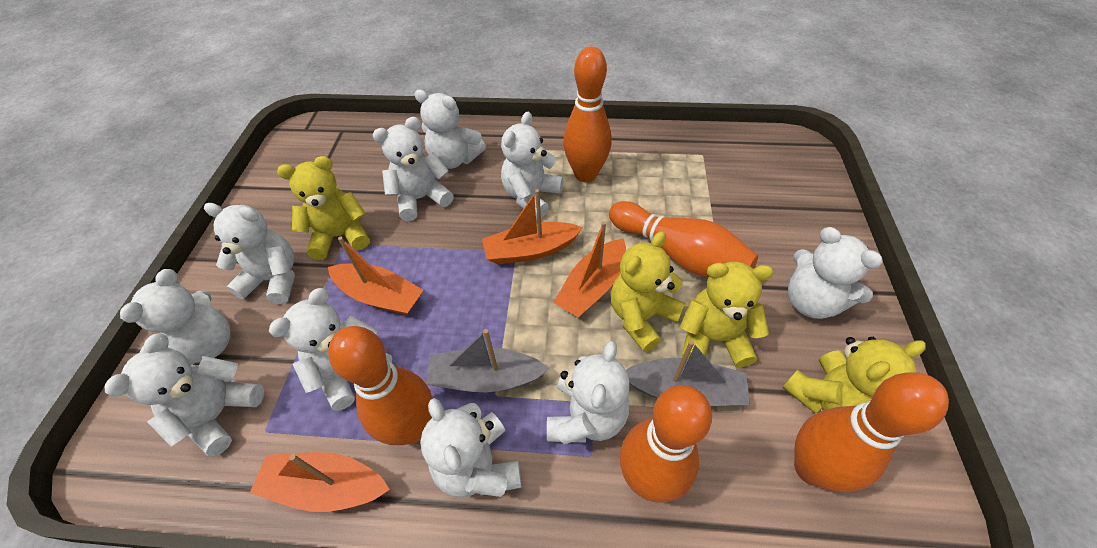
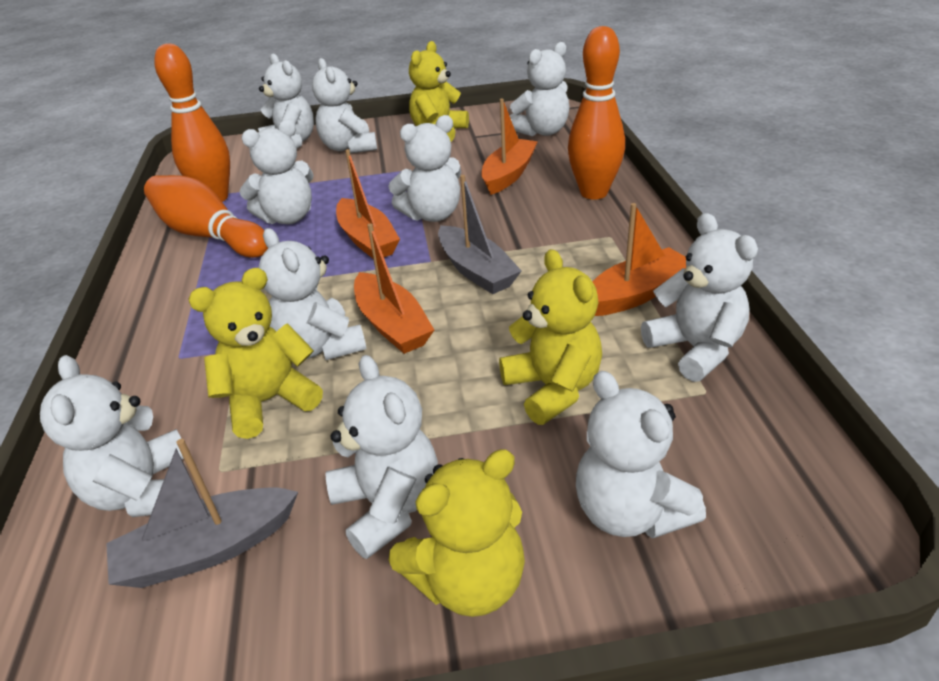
orange bowling pin: [328,326,432,445] [563,46,612,182] [609,201,758,277] [620,385,712,502] [794,372,949,492] = 5 -> [144,175,268,258] [154,44,230,202] [568,26,625,200] = 3

